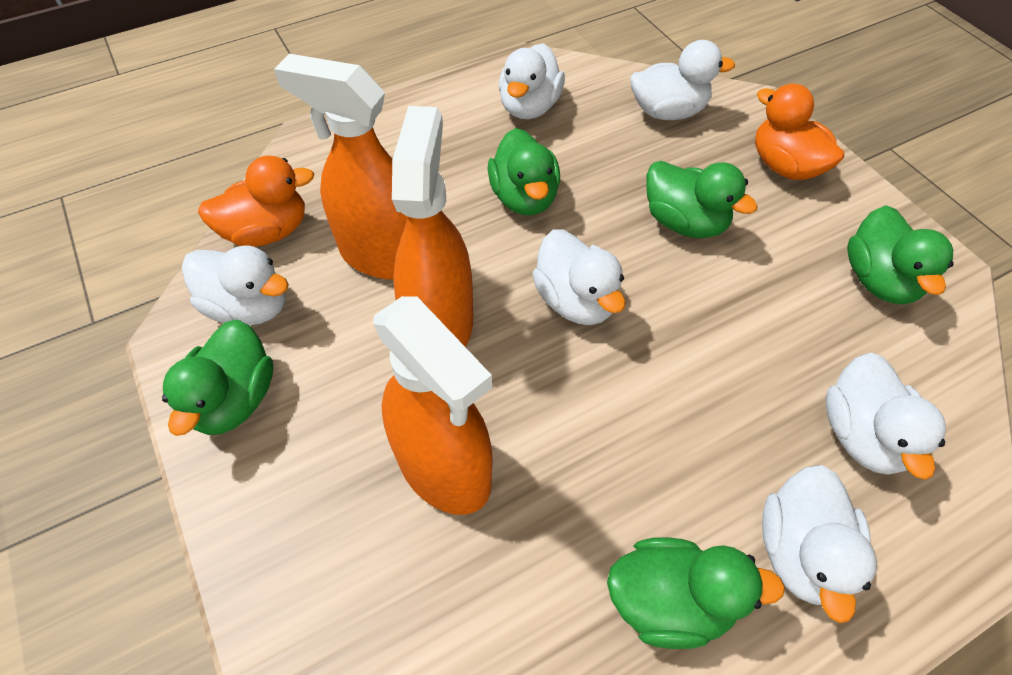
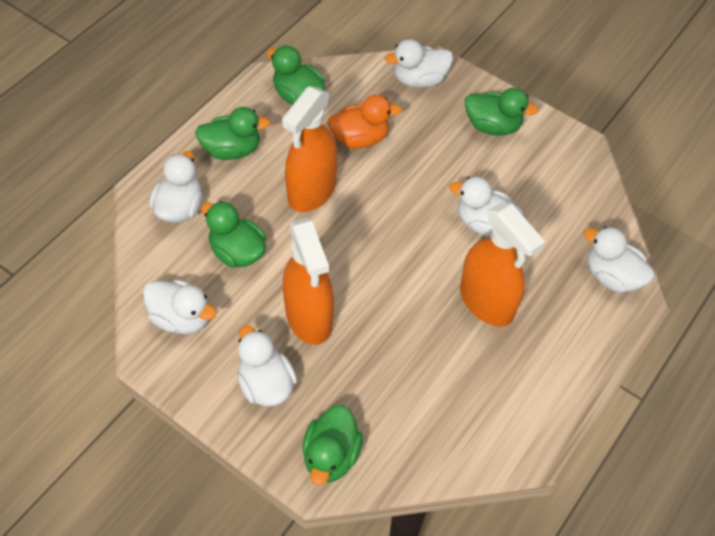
orange duck: [198,156,314,247] [755,84,844,180] = 2 -> [328,95,402,149] = 1

